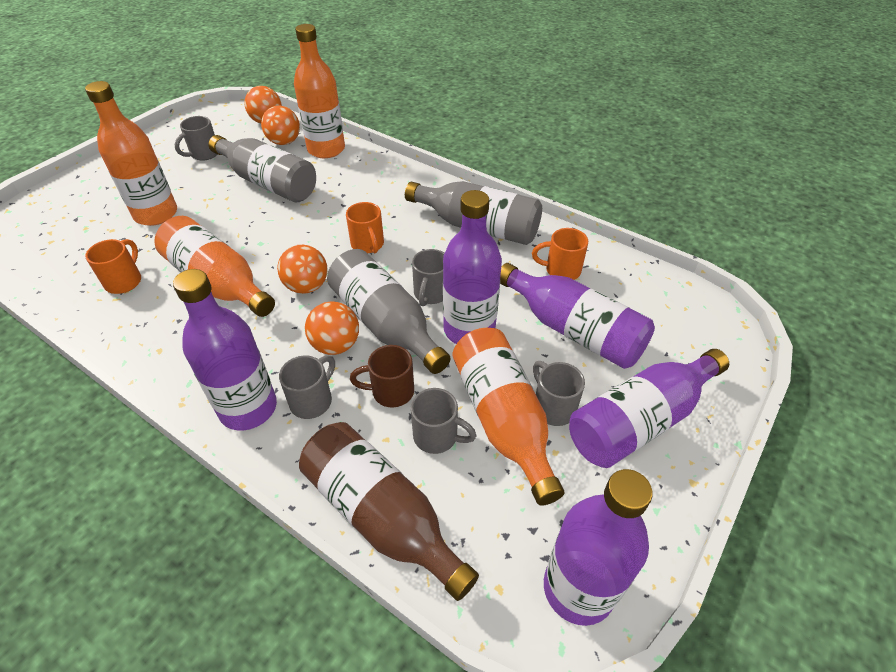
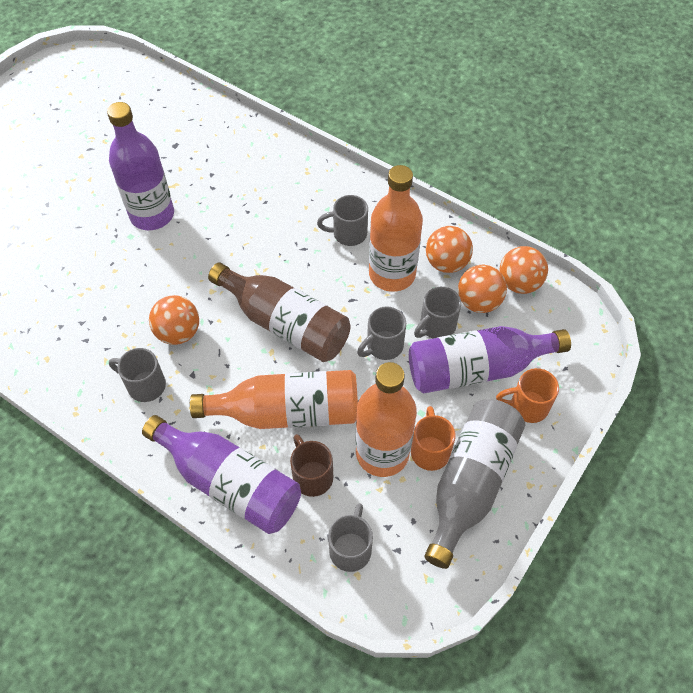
grey bottle: [208,135,316,203] [327,249,451,374] [405,181,542,245] = 3 -> [424,399,525,569] = 1
orange bottle: [85,81,177,226] [154,216,275,317] [294,24,345,158] [452,328,564,506] = 4 -> [190,370,358,429] [356,362,417,477] [369,165,423,292] = 3
orange mug: [85,239,141,294] [346,202,384,253] [532,228,588,280] = 3 -> [411,406,456,471] [496,368,559,423] = 2
purple bottle: [173,269,277,430] [443,190,502,344] [500,263,655,369] [544,469,653,626] [569,349,729,468] = 5 -> [107,102,174,230] [142,415,301,534] [409,326,571,394] = 3

